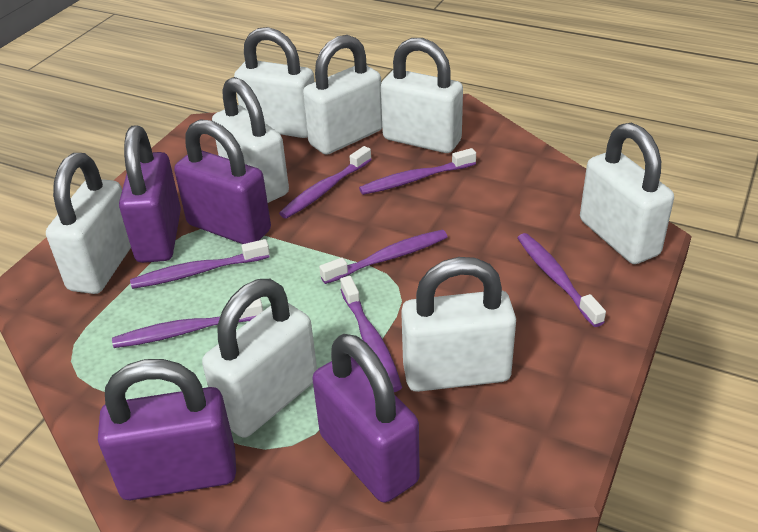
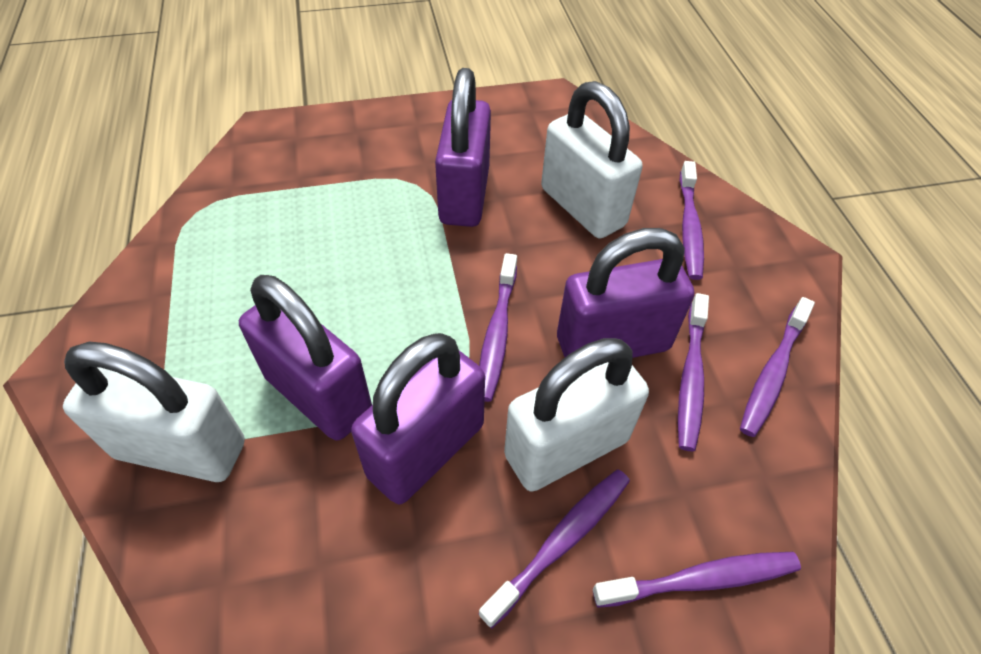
purple toothbrush: [112,298,263,348] [130,239,270,289] [279,146,372,219] [319,230,448,284] [340,276,402,392] [359,148,476,195] [518,233,606,327] = 7 -> [479,253,517,402] [479,469,630,629] [593,552,801,608] [678,293,709,451] [679,161,704,280] [740,297,815,437] = 6
white padlock: [46,153,131,294] [202,279,317,438] [212,77,289,203] [234,27,314,138] [303,35,382,155] [381,38,463,153] [401,257,516,392] [580,123,674,264] = 8 -> [63,342,245,482] [504,338,649,492] [541,81,642,239] = 3

